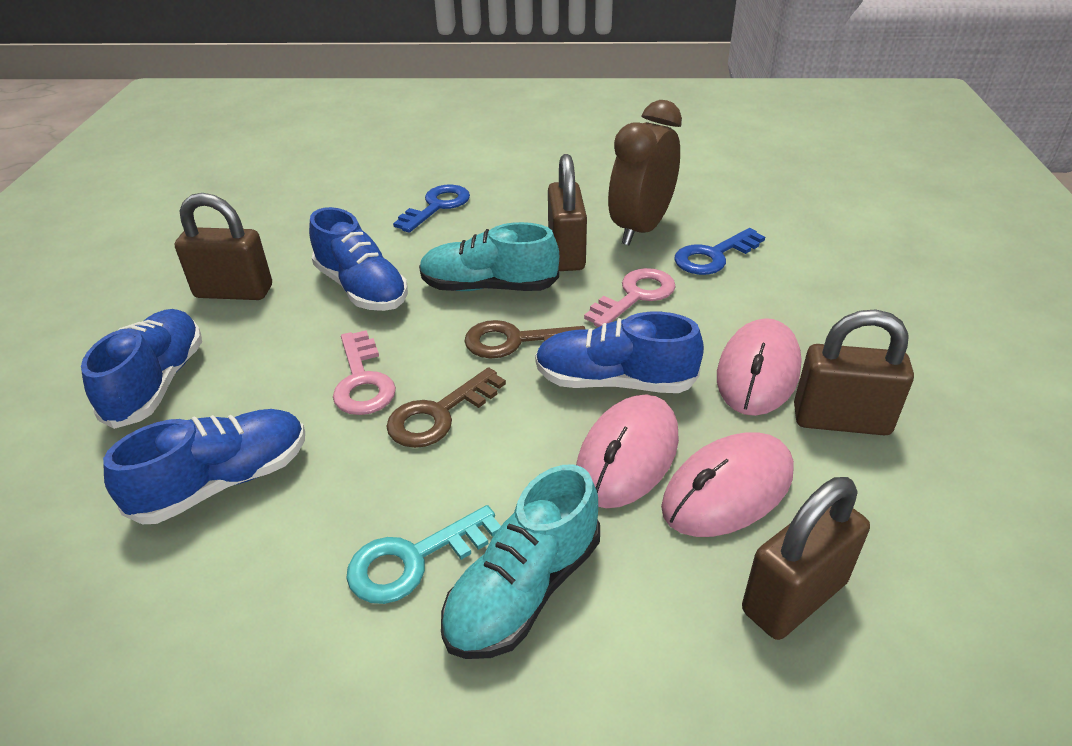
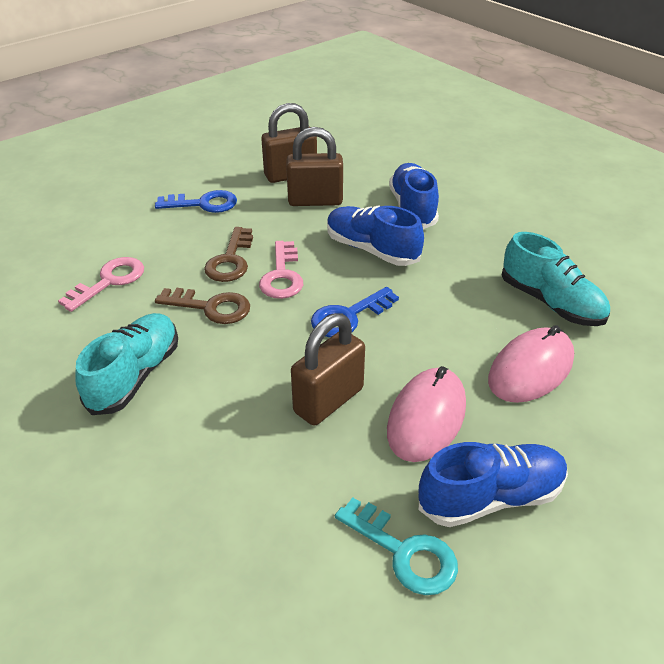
blue shoe: [81,309,202,429] [103,409,305,524] [309,207,408,311] [535,312,704,393] = 4 -> [327,205,424,266] [389,163,439,229] [418,442,568,527] = 3
brown clock: [608,100,682,245] = 1 -> none = 0
brown padlock: [175,193,272,300] [548,154,587,271] [742,477,870,640] [794,310,914,435] = 4 -> [261,103,317,183] [286,127,343,206] [291,313,365,426] = 3
pink mouse: [576,394,679,508] [661,432,794,537] [717,318,802,416] = 3 -> [387,366,466,462] [488,325,574,403] = 2

